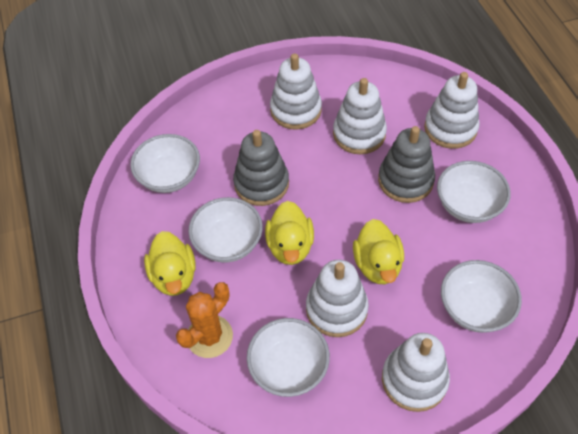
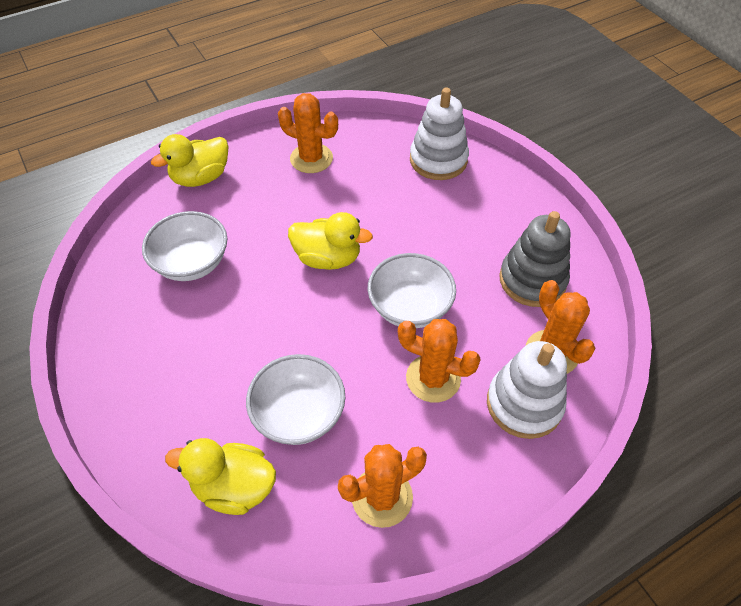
grey stacking toy: [233,130,289,206] [378,126,435,203] = 2 -> [499,211,571,307] = 1
orange cactus: [176,282,233,358] = 1 -> [278,93,338,173] [338,444,427,528] [398,319,481,403] [526,280,595,374] = 4
white bowl: [130,134,200,193] [188,197,263,263] [247,318,330,397] [437,161,511,223] [441,260,522,333] = 5 -> [142,211,227,281] [246,354,345,445] [368,253,456,328] = 3
white stacking toy: [270,53,322,130] [306,260,369,337] [333,78,387,154] [382,333,450,412] [424,72,480,149] = 5 -> [410,88,469,180] [487,341,567,439] = 2

